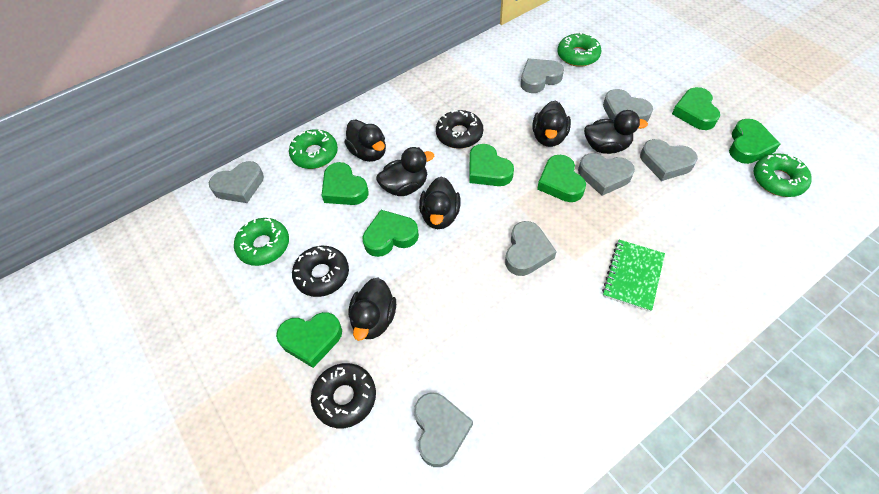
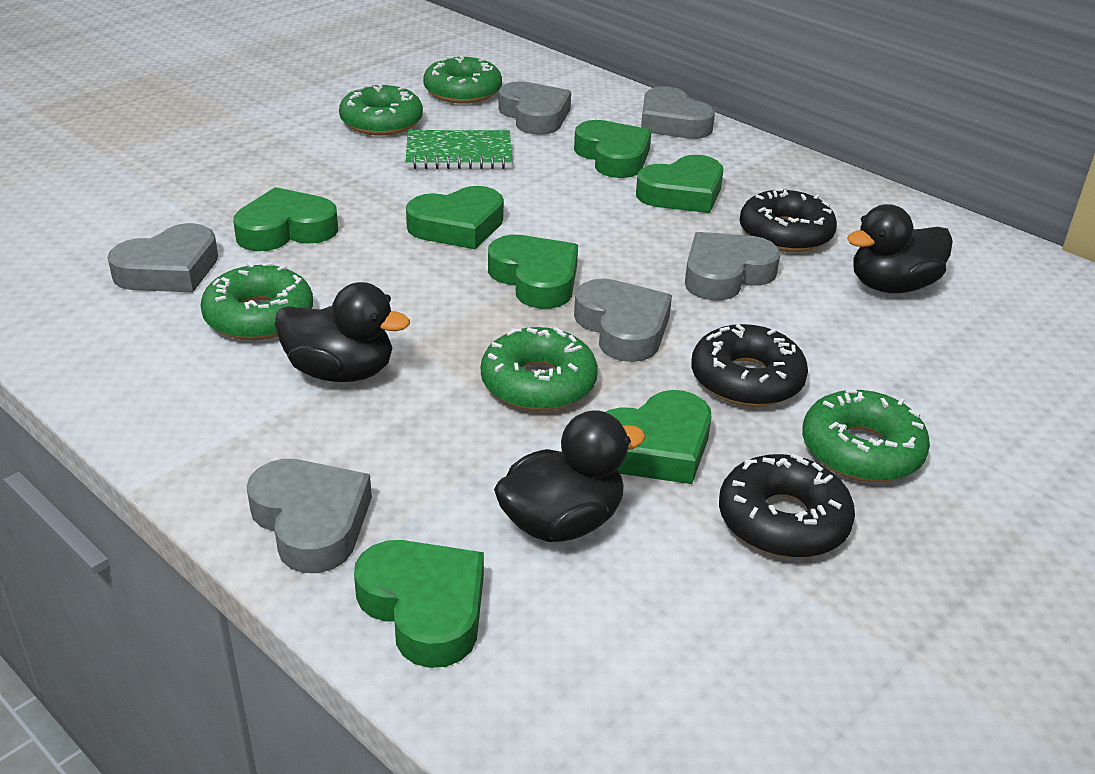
black duck: [344,120,386,162] [349,278,396,341] [376,147,434,196] [419,176,461,229] [532,101,571,147] [584,110,648,154] = 6 -> [275,282,410,382] [494,411,646,542] [847,204,953,293] = 3
green donut: [234,218,289,266] [289,129,338,169] [557,32,601,67] [754,153,812,197] = 4 -> [200,262,313,340] [339,83,423,136] [423,55,502,104] [481,327,598,411] [802,390,930,482] = 5
grey heart: [209,161,264,203] [414,392,473,467] [505,221,557,276] [521,59,564,93] [578,153,635,196] [603,89,653,122] [640,139,698,181] = 7 -> [107,223,218,292] [246,459,372,573] [499,81,571,135] [574,278,672,362] [641,86,715,139] [685,232,781,301] = 6

